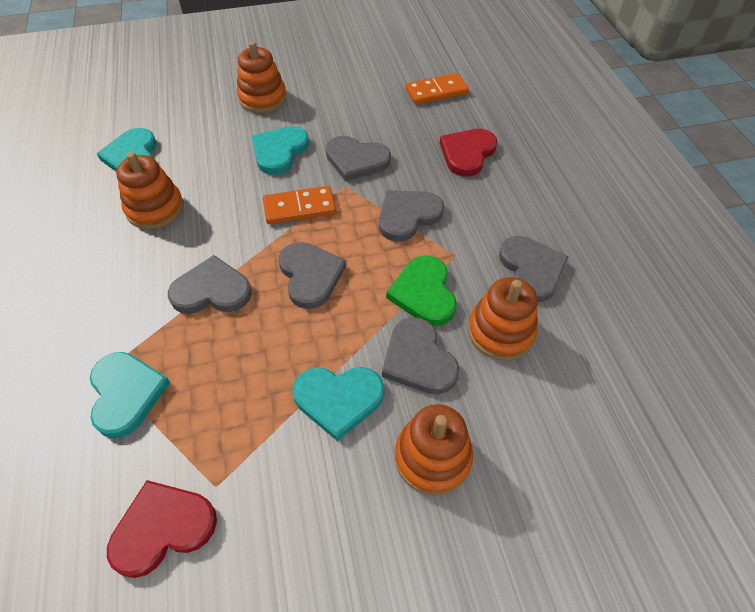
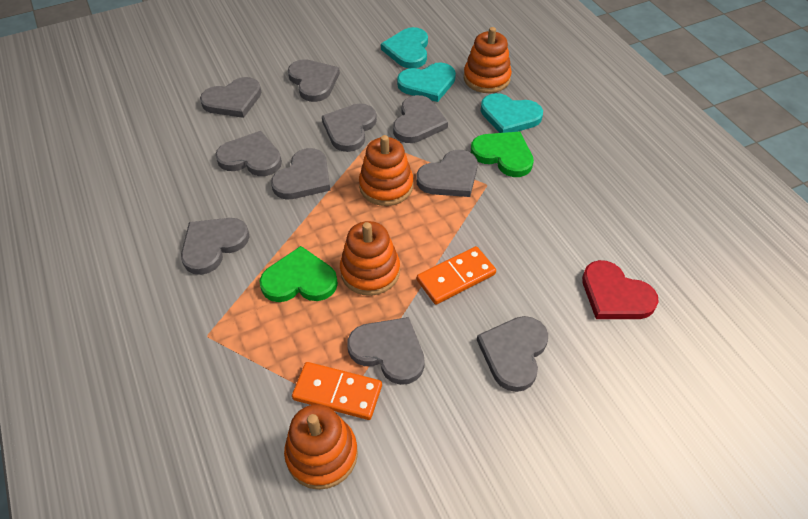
green heart: [386,256,456,326] = 1 -> [259,246,338,302] [471,132,534,177] = 2
grey heart: [168,255,252,314] [279,242,346,309] [326,136,391,182] [379,190,444,242] [382,317,459,394] [499,236,568,302] = 6 -> [181,218,250,275] [200,77,261,118] [215,131,282,176] [271,148,331,199] [288,59,340,102] [322,103,377,152] [347,317,425,385] [393,95,448,143] [416,150,478,197] [477,316,548,392] = 10
red heart: [107,480,217,578] [440,129,498,177] = 2 -> [582,260,659,319] = 1
turquoise heart: [90,352,170,438] [97,128,157,171] [252,126,309,175] [292,367,384,441] = 4 -> [381,27,428,68] [397,62,456,102] [481,93,543,133] = 3

